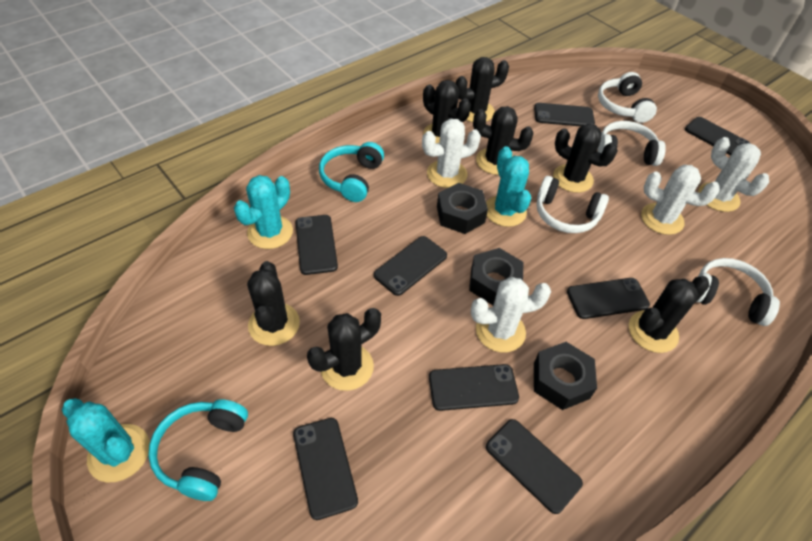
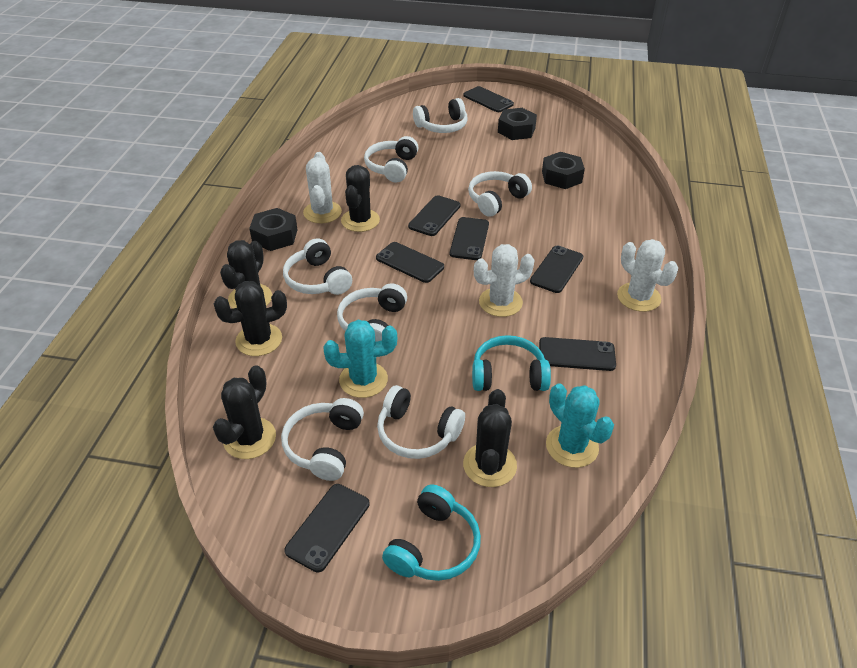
black cactus: [247,261,300,346] [307,308,381,391] [423,80,471,143] [455,57,509,122] [473,106,533,175] [553,124,618,193] [629,276,710,353] = 7 -> [213,365,276,459] [214,281,287,356] [220,240,272,308] [341,165,380,232] [463,389,517,487] = 5
black phone: [293,418,358,520] [295,215,338,275] [374,236,447,296] [429,364,519,411] [486,419,583,514] [534,103,595,127] [567,278,650,319] [685,117,751,156] = 8 -> [284,484,369,573] [376,242,444,283] [408,195,461,236] [450,217,489,260] [463,86,514,112] [530,246,583,293] [539,337,616,371] = 7
turquoise cactus: [62,398,150,482] [234,175,293,249] [486,146,531,227] = 3 -> [323,320,397,398] [546,384,614,468] = 2
white cactus: [422,119,481,188] [471,277,551,353] [641,165,720,235] [698,137,769,212] = 4 -> [303,152,342,224] [474,244,534,317] [617,239,678,312] = 3
white headphones: [537,176,609,233] [597,121,666,166] [598,72,657,123] [697,258,780,326] = 4 -> [281,398,364,481] [283,238,352,295] [337,283,407,342] [364,136,418,183] [377,385,465,459] [413,98,468,133] [468,171,532,217] = 7

